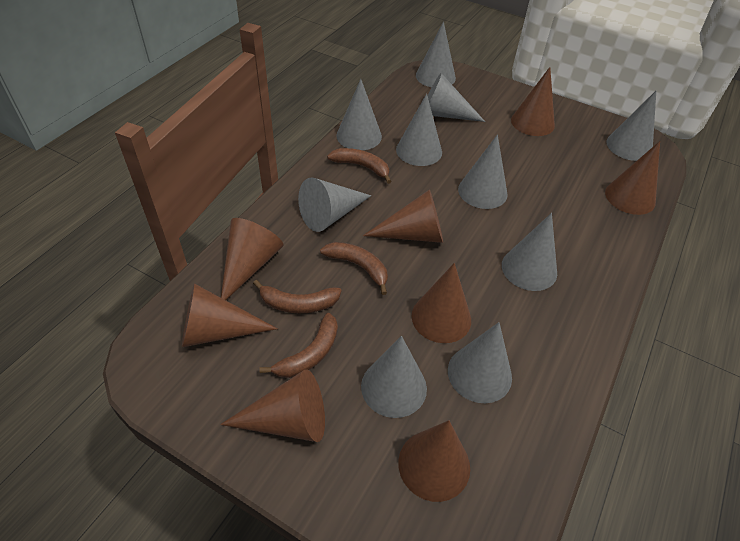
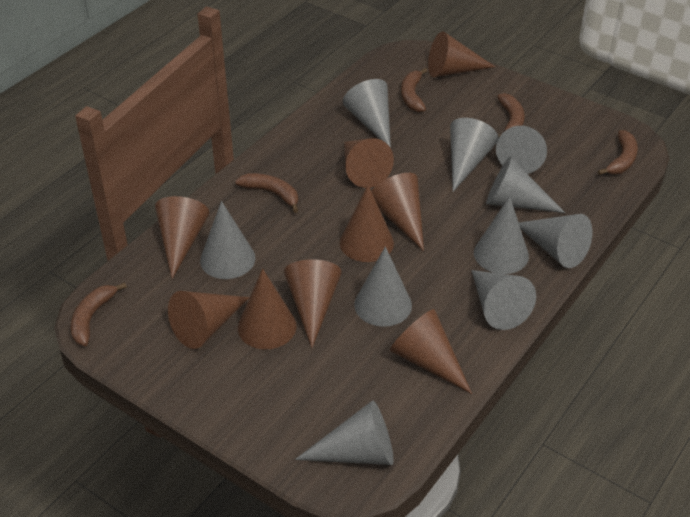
brown banana: [253,280,341,313] [259,313,338,378] [320,242,388,295] [327,148,392,184] = 4 -> [71,283,127,346] [235,173,298,213] [401,68,427,112] [497,93,525,138] [598,130,638,175] = 5
brown cone: [182,283,278,347] [220,369,325,442] [221,218,284,300] [363,189,443,243] [398,420,470,502] [412,263,471,343] [511,67,555,136] [605,141,660,215] = 8 -> [155,196,210,279] [168,291,250,349] [238,268,296,349] [284,260,342,348] [340,185,394,262] [344,138,394,188] [371,173,424,251] [390,309,472,394] [428,32,495,77] = 9

